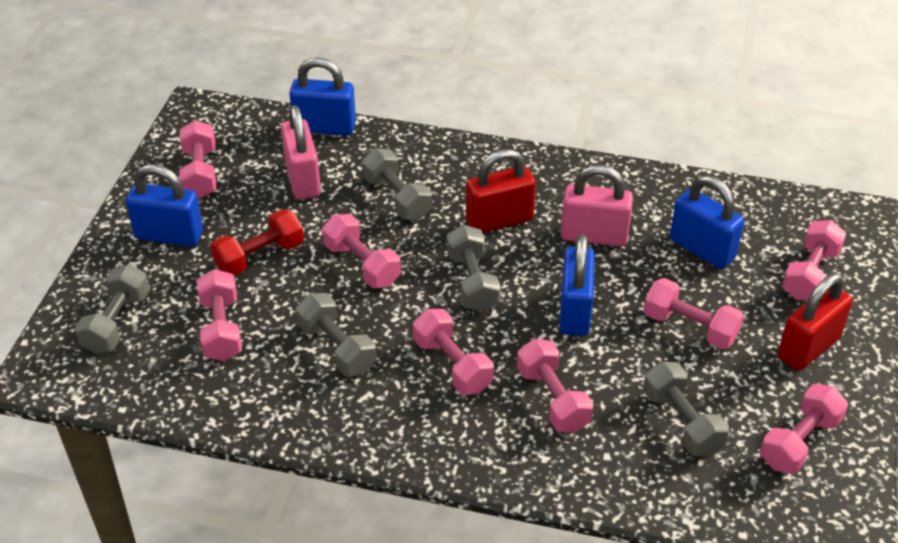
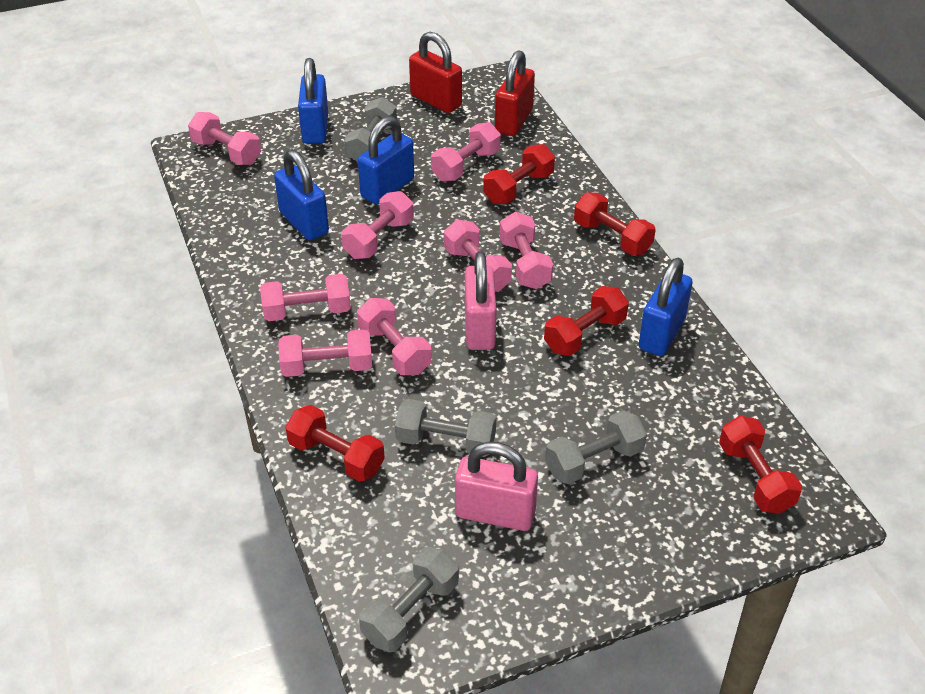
grey dumbbell: [75,264,150,354] [296,293,376,376] [362,148,432,220] [447,225,501,312] [643,361,729,457] = 5 -> [345,97,397,162] [359,547,459,652] [395,399,496,457] [545,410,647,484] = 4
red dumbbell: [211,209,304,276] = 1 -> [285,405,385,482] [483,144,555,204] [544,286,629,356] [574,193,656,255] [719,416,802,514] = 5

